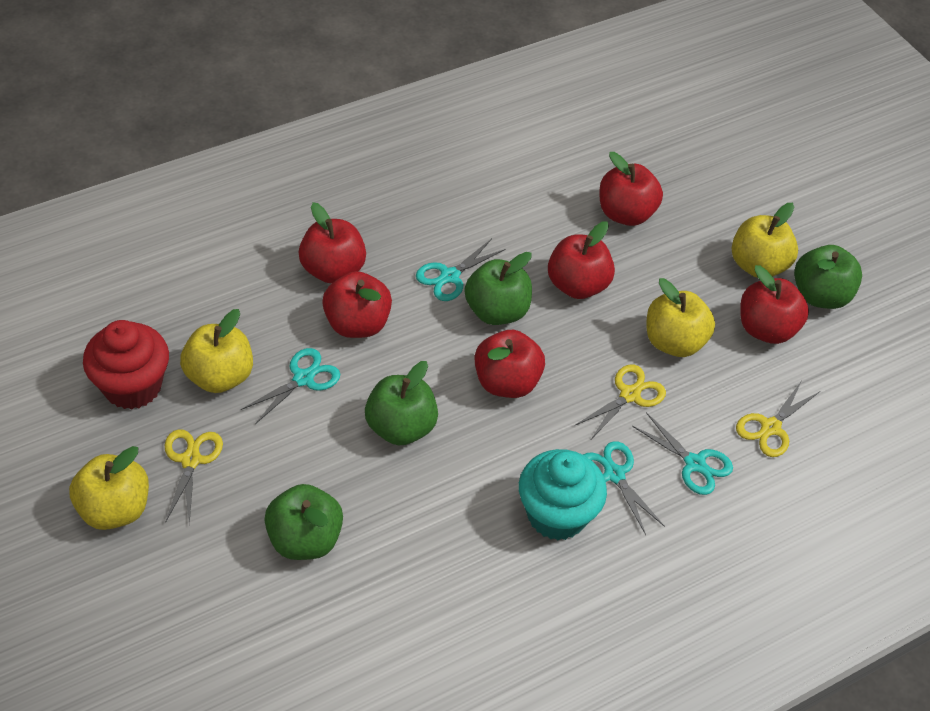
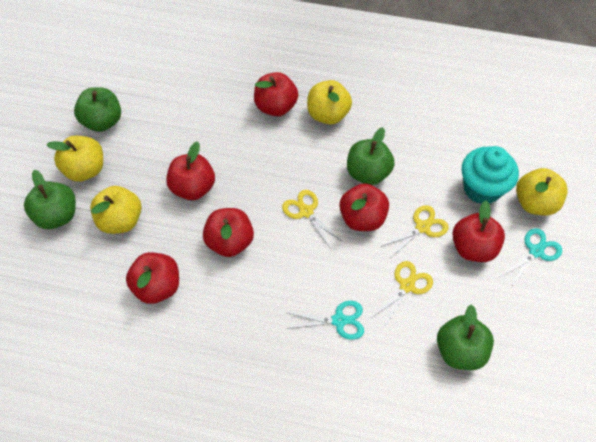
red cupcake: [83,320,169,410] = 1 -> none = 0
turquoise scissors: [241,348,340,424] [416,239,506,301] [583,441,665,535] [632,412,733,495] = 4 -> [287,301,364,340] [500,228,562,286] = 2

